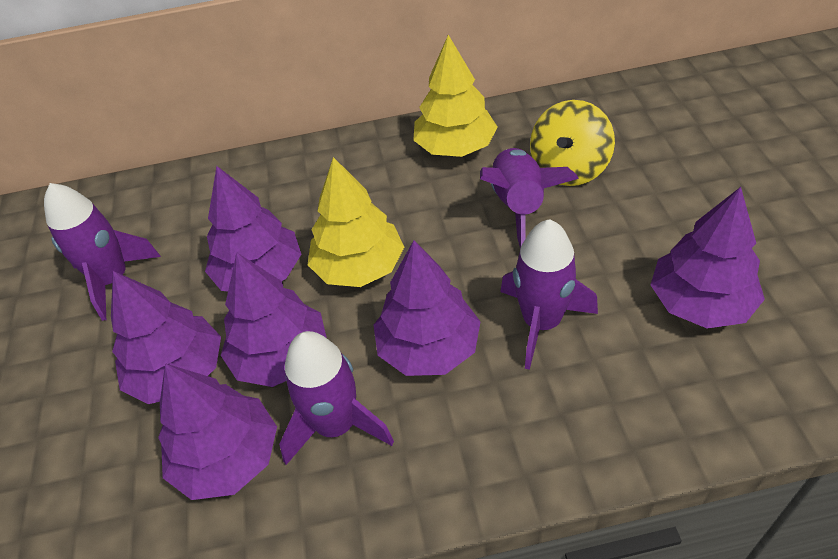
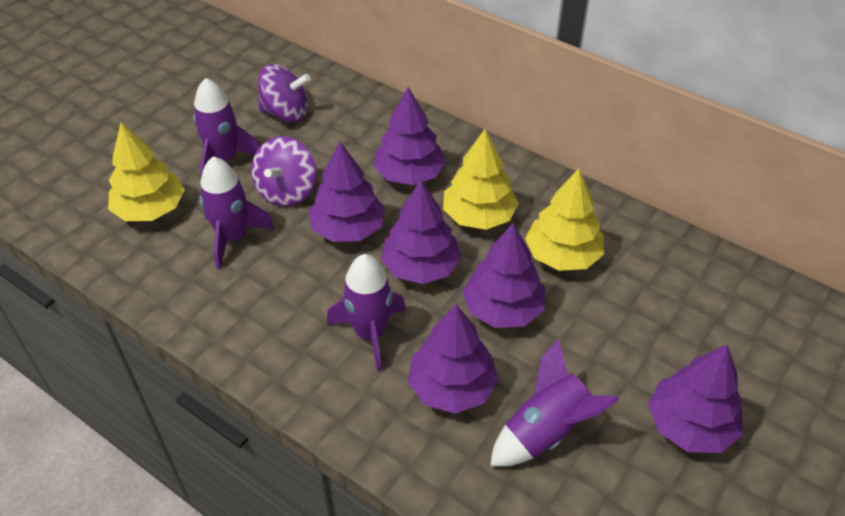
purple spinning top: none = 0 -> [251,136,317,207] [258,64,311,122] = 2
yellow spinning top: [530,100,615,186] = 1 -> none = 0
yellow tree: [308,157,404,287] [413,35,497,157] = 2 -> [108,122,185,221] [443,129,519,230] [525,169,604,271] = 3

